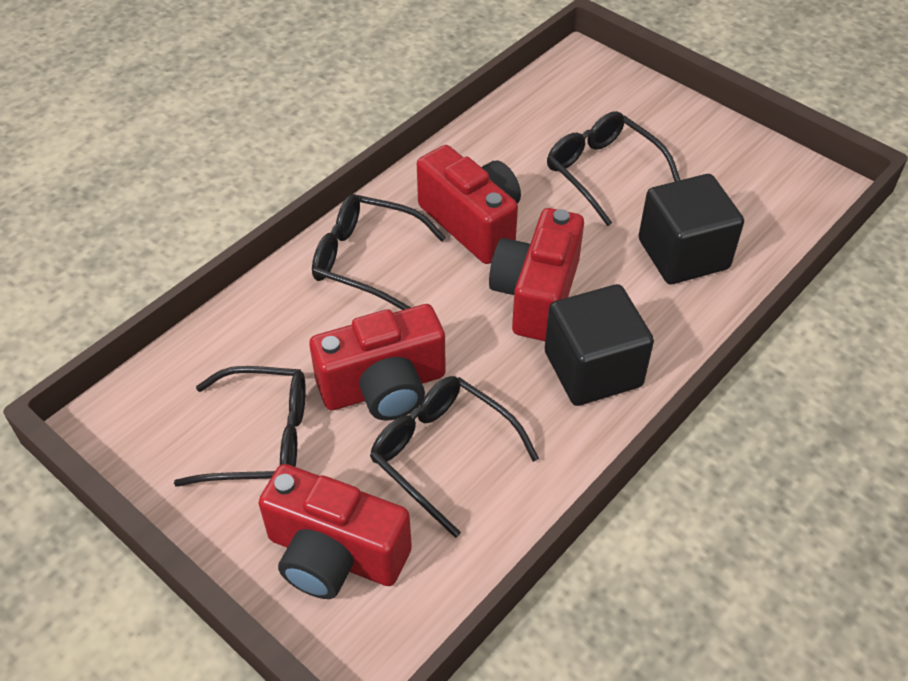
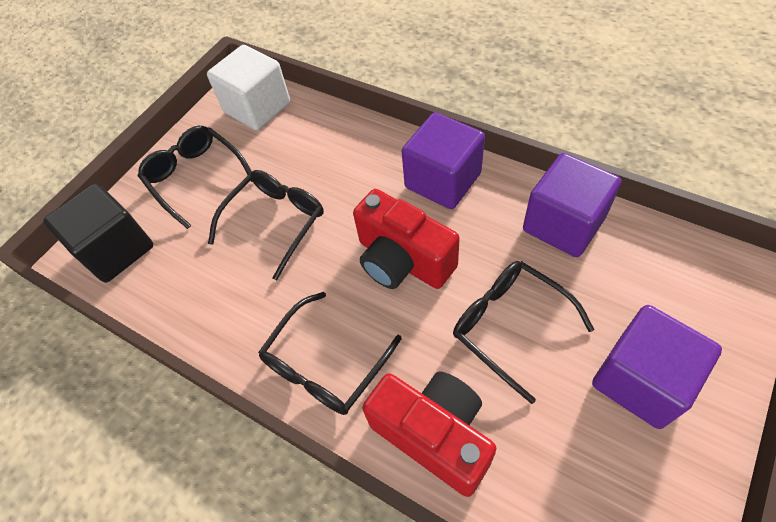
black cube: [545,284,654,406] [638,174,744,284] = 2 -> [43,183,153,283] = 1
purple cube: none = 0 -> [402,112,485,209] [523,153,621,257] [592,305,722,429] = 3
red camera: [258,464,412,599] [309,304,446,421] [417,145,521,264] [489,208,584,341] = 4 -> [353,189,460,289] [362,371,496,497] = 2
white cube: none = 0 -> [207,45,290,130] = 1

